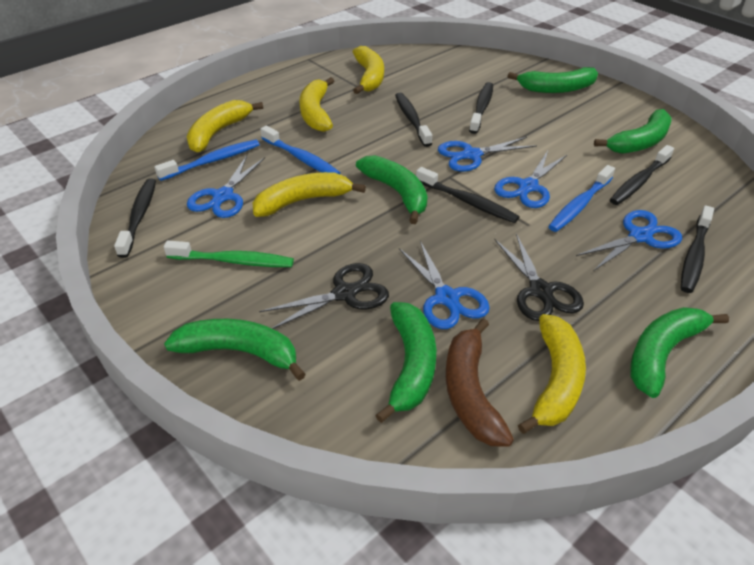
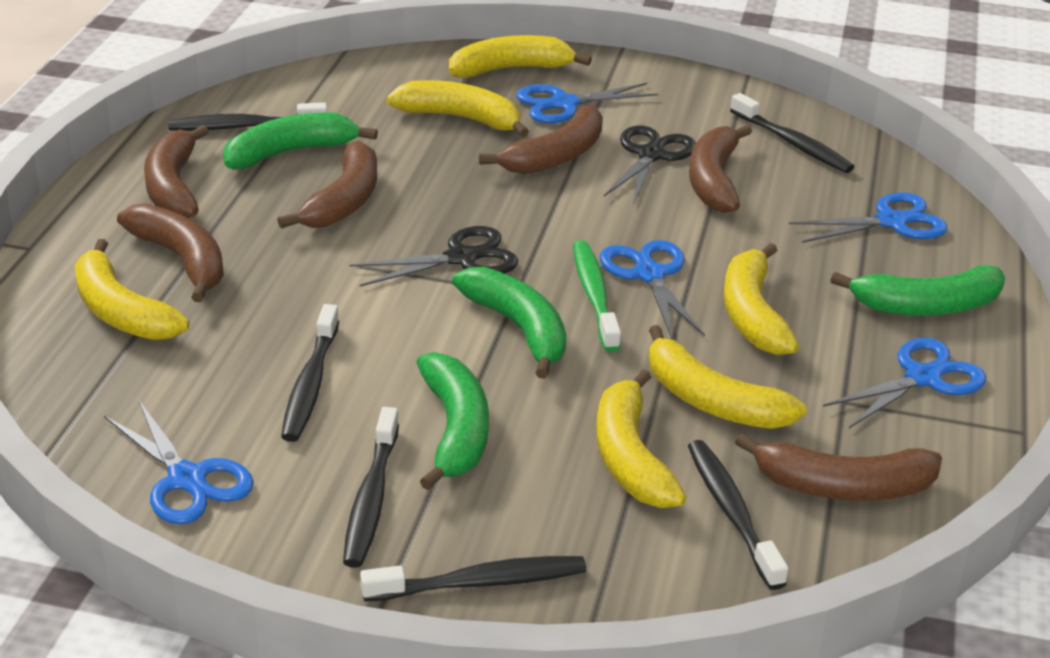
blue toothbrush: [154,140,260,181] [260,126,341,174] [548,165,615,232] = 3 -> none = 0
brown banana: [446,318,514,447] = 1 -> [117,203,224,302] [144,125,209,218] [277,140,377,229] [479,105,603,174] [689,125,752,213] [735,433,942,501] = 6
green banana: [164,319,306,381] [356,155,428,224] [375,302,436,423] [508,67,598,93] [594,109,672,154] [630,307,729,398] = 6 -> [223,113,378,169] [416,352,489,490] [452,267,566,379] [830,265,1005,316] = 4
yellow banana: [186,100,263,153] [253,172,366,217] [299,77,334,132] [353,46,384,94] [518,314,586,434] = 5 -> [75,239,189,340] [386,80,529,137] [449,35,592,78] [596,369,687,508] [649,325,807,429] [724,243,799,356] = 6

